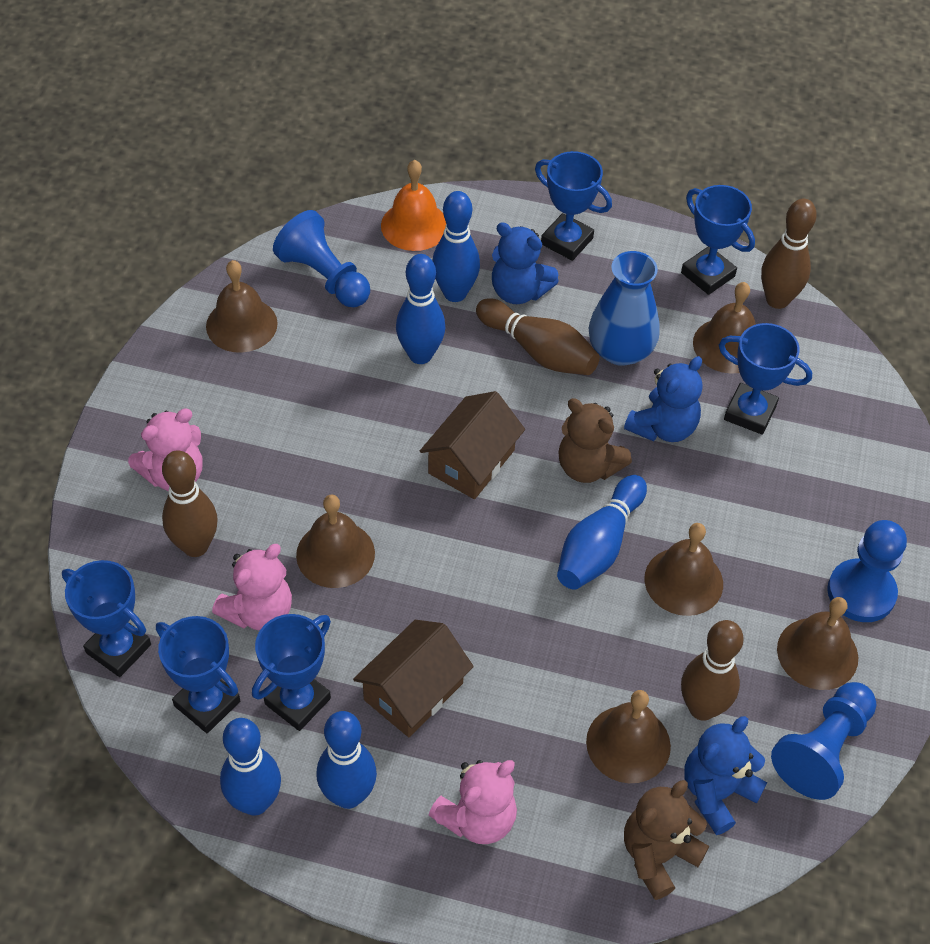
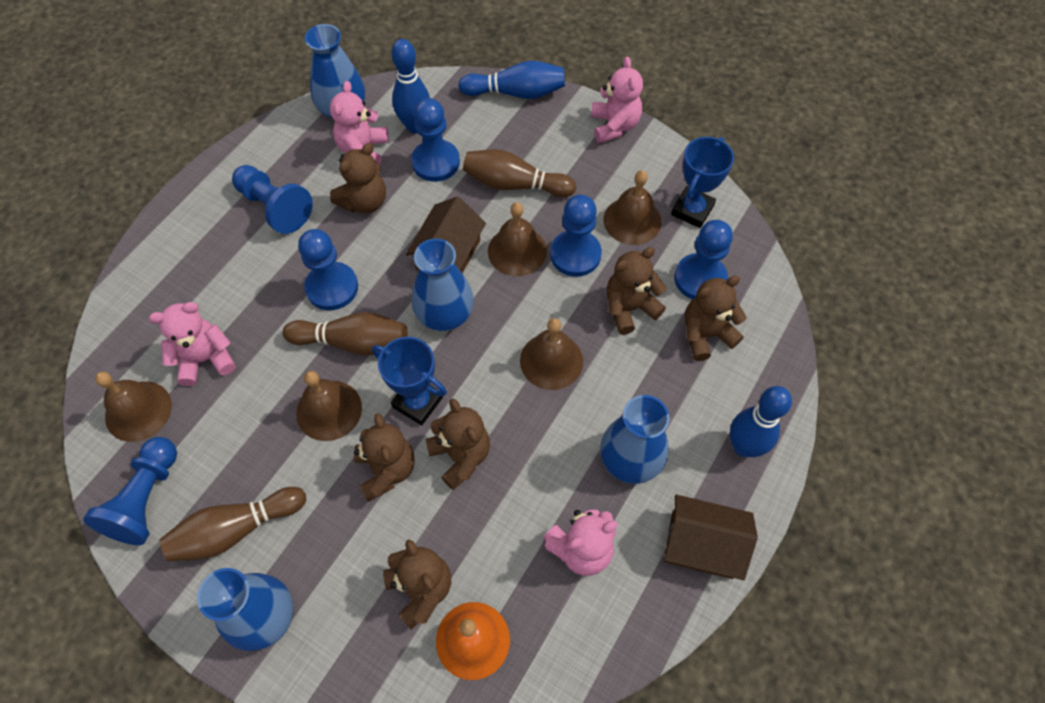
blue bowling pin: [220,718,281,815] [316,711,377,809] [396,254,445,364] [432,191,480,302] [557,475,647,590] = 5 -> [391,39,430,133] [458,60,565,99] [730,386,792,457] = 3
blue pawn: [273,210,370,307] [771,682,877,800] [827,520,907,622] = 3 -> [83,437,177,545] [232,165,313,234] [298,229,358,310] [411,98,460,182] [550,195,602,277] [674,220,733,300] = 6
blue teddy bear: [492,222,559,304] [624,356,703,442] [684,716,767,835] = 3 -> none = 0
blue trophy: [62,560,151,677] [156,616,240,733] [252,614,331,731] [535,151,612,261] [681,185,755,295] [719,323,812,435] = 6 -> [372,337,447,425] [671,137,734,228] = 2
blue vase: [589,251,660,366] = 1 -> [197,568,293,651] [305,24,365,118] [412,239,474,331] [600,395,670,484] = 4
brown bell: [206,260,278,353] [296,495,375,588] [586,690,671,783] [644,523,723,616] [693,282,756,374] [777,597,858,690] = 6 -> [95,372,172,442] [296,371,362,441] [488,202,547,276] [520,318,583,390] [604,170,661,245] = 5
brown bowling pin: [162,450,218,557] [476,298,600,375] [681,620,744,721] [761,198,817,309] = 4 -> [159,487,306,561] [283,312,408,355] [463,149,576,197] = 3
brown teddy bear: [558,398,632,483] [624,780,709,900] = 2 -> [330,143,386,213] [354,413,414,502] [383,540,451,630] [426,398,490,490] [607,247,666,335] [685,275,746,361] = 6
pink teddy bear: [128,408,203,491] [212,544,292,631] [429,760,517,844] = 3 -> [149,302,236,386] [330,81,389,165] [543,510,618,576] [591,57,643,143] = 4

